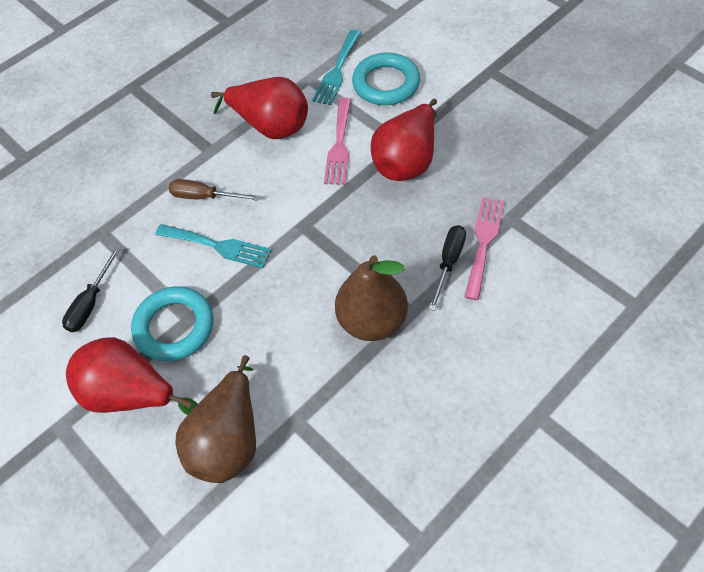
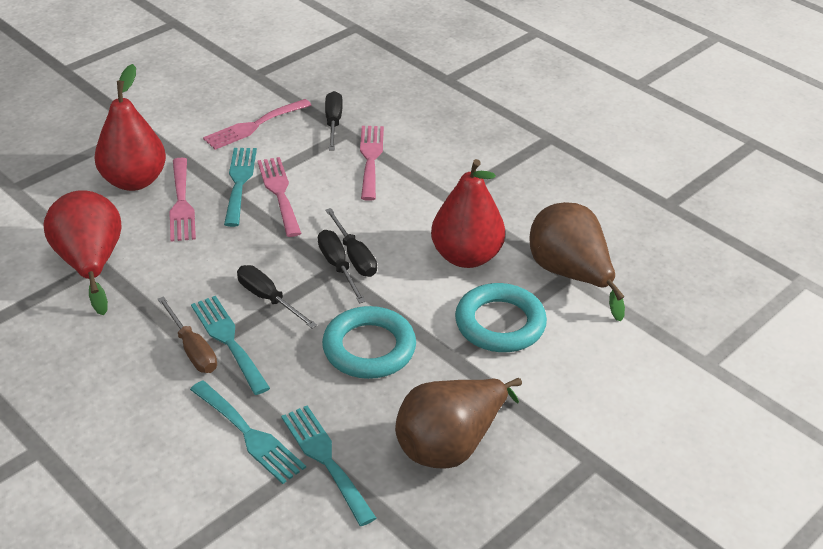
black screwdriver: [62,247,120,332] [429,225,466,311] = 2 -> [237,265,317,328] [318,230,366,304] [325,91,343,150] [325,208,377,277] = 4
pink fork: [324,98,351,185] [464,197,504,300] = 2 -> [169,158,196,242] [203,99,312,150] [257,157,302,237] [360,126,384,201] = 4
turquoise fork: [155,224,271,268] [312,30,361,105] = 2 -> [190,380,306,484] [191,296,270,395] [224,148,257,227] [281,405,376,526] = 4

